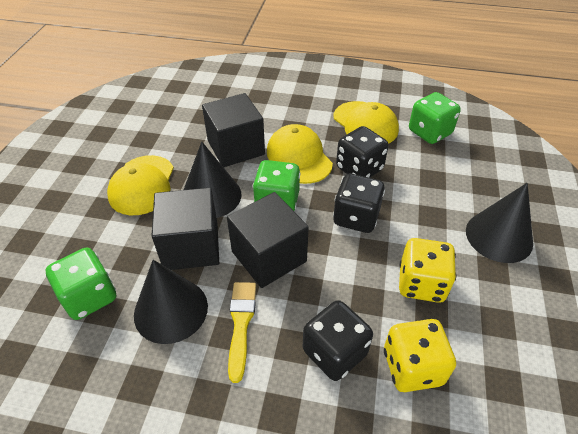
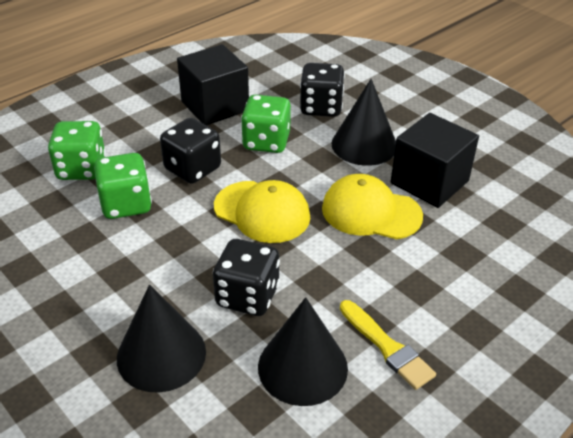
black cube: [152,188,219,270] [202,93,265,167] [227,192,309,288] = 3 -> [177,44,249,125] [391,113,479,208] = 2
yellow cap: [107,155,174,215] [267,124,333,184] [334,101,399,144] = 3 -> [214,180,310,243] [322,174,423,239] = 2
yellow dice: [384,319,456,392] [399,238,456,303] = 2 -> none = 0

